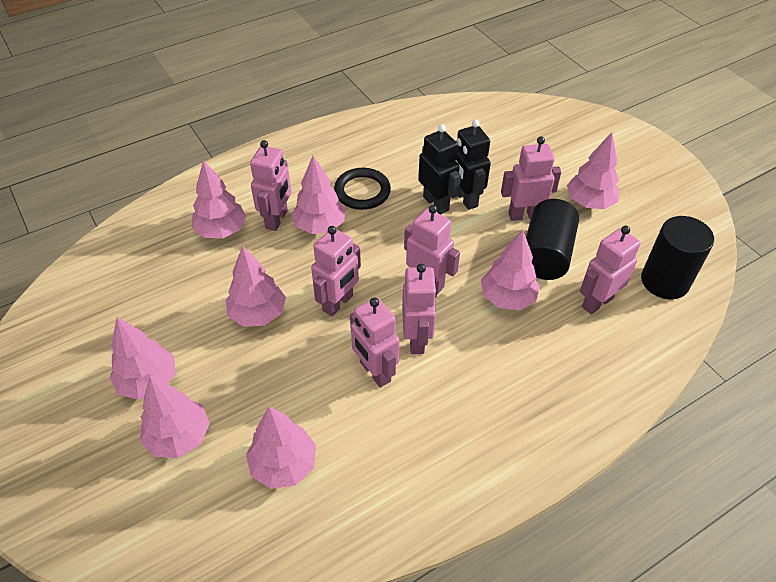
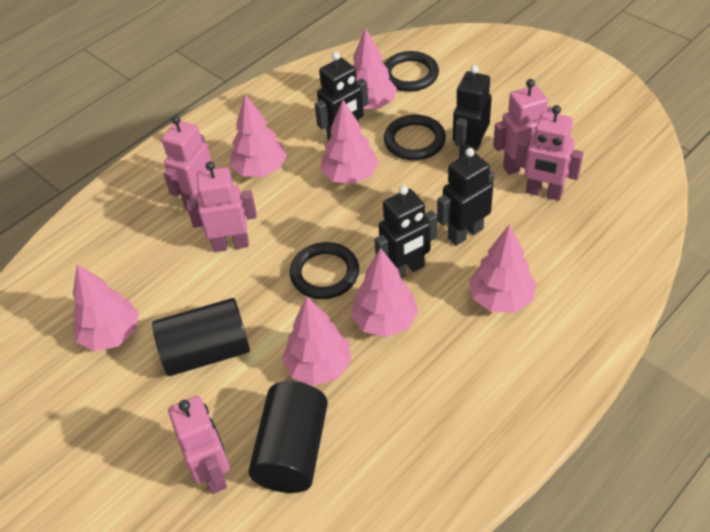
black ring: [334,168,391,210] = 1 -> [290,242,359,299] [384,51,439,92] [384,115,446,160] = 3
black robot: [418,124,461,214] [455,119,491,210] = 2 -> [315,52,369,141] [374,186,437,279] [437,148,494,246] [453,65,492,158] = 4
pink robot: [250,140,291,231] [311,226,361,316] [350,297,400,388] [402,264,437,354] [404,205,460,294] [501,136,561,221] [580,226,641,315] = 7 -> [162,115,212,210] [168,396,230,494] [186,161,257,252] [493,79,553,175] [515,105,583,201] = 5
pink tree: [110,317,176,400] [140,376,210,458] [192,160,247,239] [226,246,286,327] [246,406,316,489] [291,156,345,234] [481,230,540,310] [567,132,620,209] = 8 -> [73,264,139,351] [230,94,287,177] [282,297,351,386] [321,100,379,184] [351,248,418,337] [353,28,397,109] [469,224,536,313] = 7

